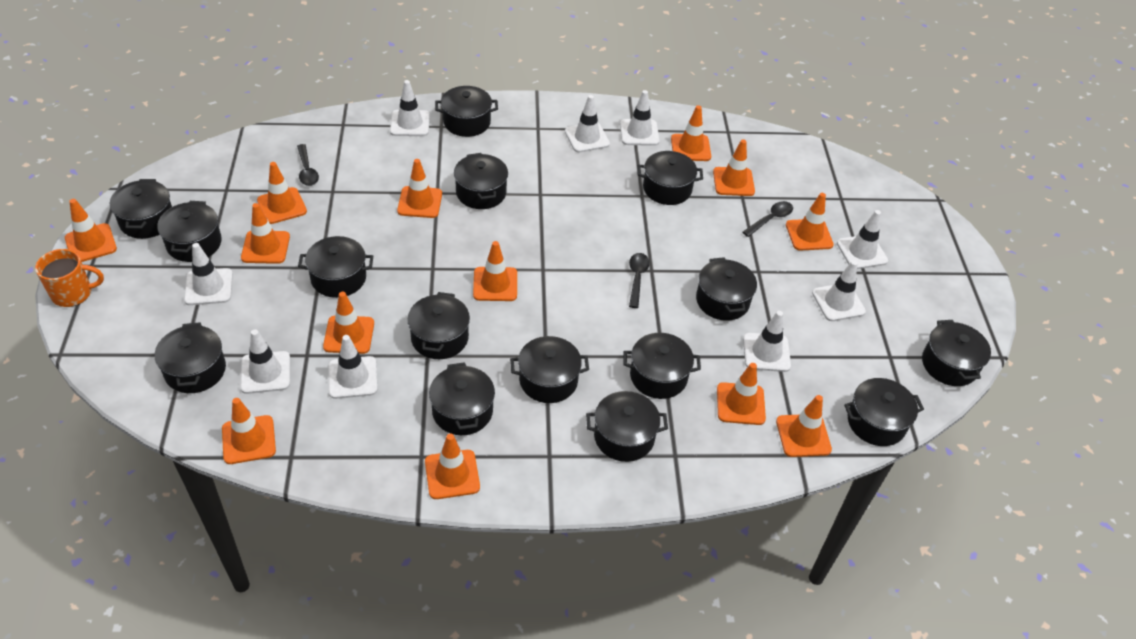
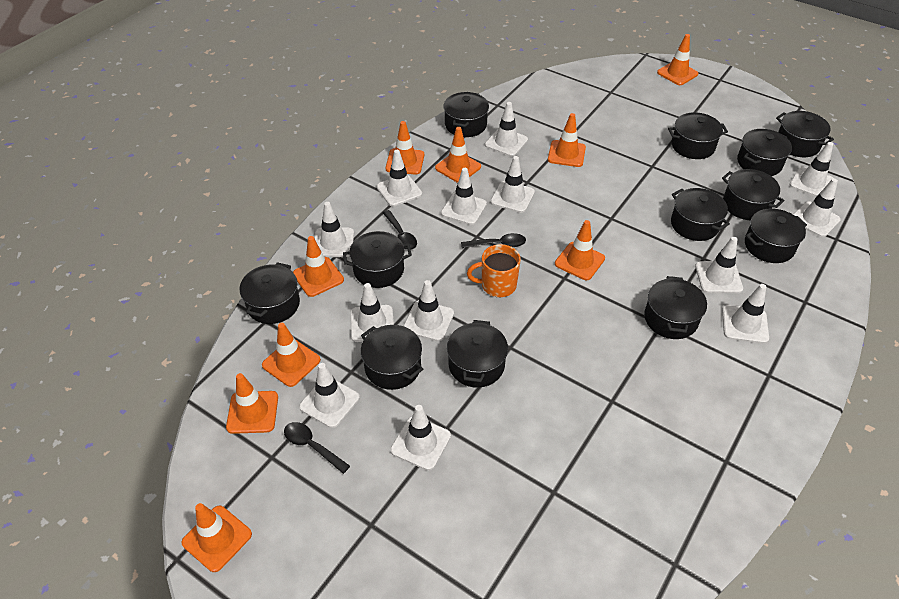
black pot: [110,179,172,239] [155,322,226,393] [157,201,222,262] [298,236,373,298] [407,292,470,359] [429,362,495,435] [435,86,498,137] [454,153,508,209] [510,336,589,403] [586,391,668,462] [624,333,701,399] [638,151,703,205] [696,257,757,321] [844,378,924,446] [922,320,991,386] = 15 -> [240,262,300,324] [343,231,412,288] [361,325,423,390] [443,92,489,137] [447,320,508,388] [644,276,707,339] [668,112,728,159] [671,188,730,241] [722,169,785,220] [737,129,792,176] [745,208,807,263] [776,111,834,157] = 12
orange traffic cone: [65,199,117,262] [222,398,276,464] [241,203,290,264] [257,162,307,224] [323,292,374,354] [397,159,442,218] [425,434,480,499] [473,241,517,301] [671,105,711,161] [713,139,755,196] [717,363,766,425] [776,395,832,457] [786,193,834,251] = 13 -> [181,503,252,572] [226,373,278,434] [262,323,321,387] [293,236,344,297] [386,121,424,174] [435,127,481,183] [548,113,586,167] [555,220,605,280] [657,34,698,85] = 9
white traffic cone: [184,243,233,305] [240,329,290,394] [328,335,378,399] [390,80,430,136] [565,95,610,152] [620,90,660,146] [743,311,791,372] [812,260,866,321] [837,210,888,269] = 9 -> [299,363,360,428] [314,202,354,257] [350,283,394,342] [377,150,422,207] [390,405,451,470] [403,280,454,341] [441,168,487,225] [485,102,528,157] [490,156,535,213] [695,237,743,293] [722,284,769,344] [790,142,833,197] [793,178,841,237] = 13

